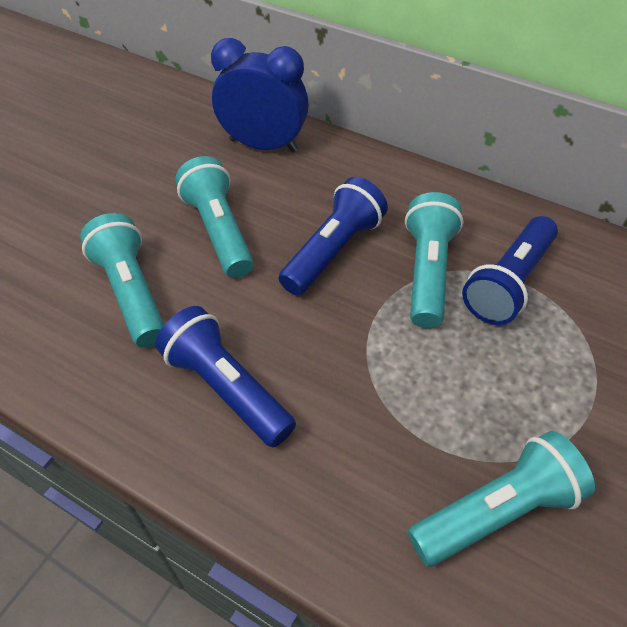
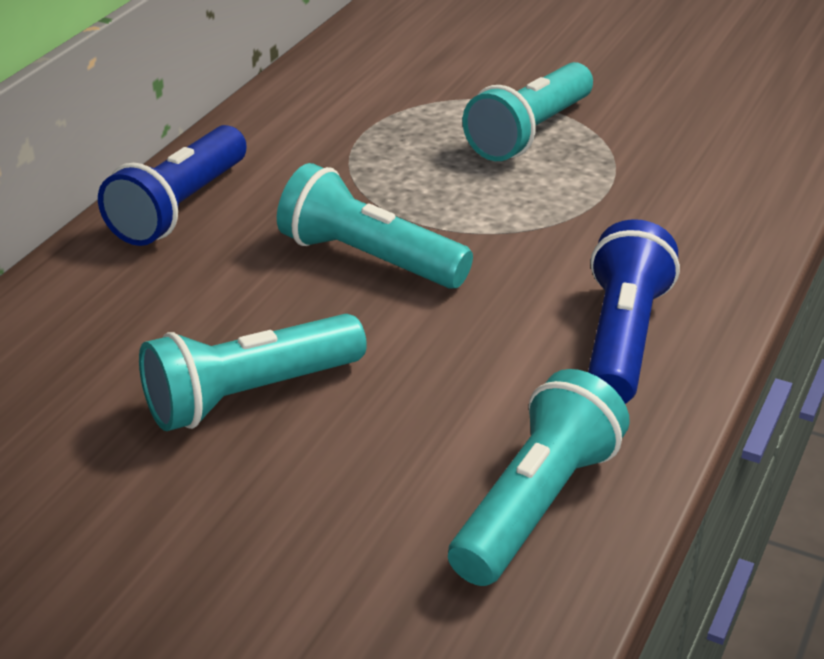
blue clock: [211,38,309,152] = 1 -> none = 0
blue flashlight: [155,306,296,447] [279,177,388,296] [462,216,558,325] = 3 -> [98,125,247,246] [588,219,680,404] = 2

